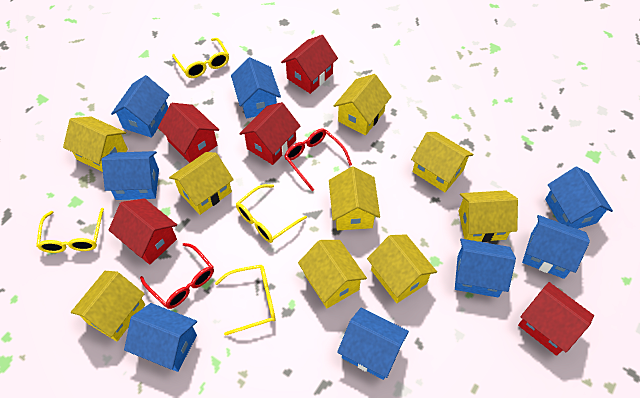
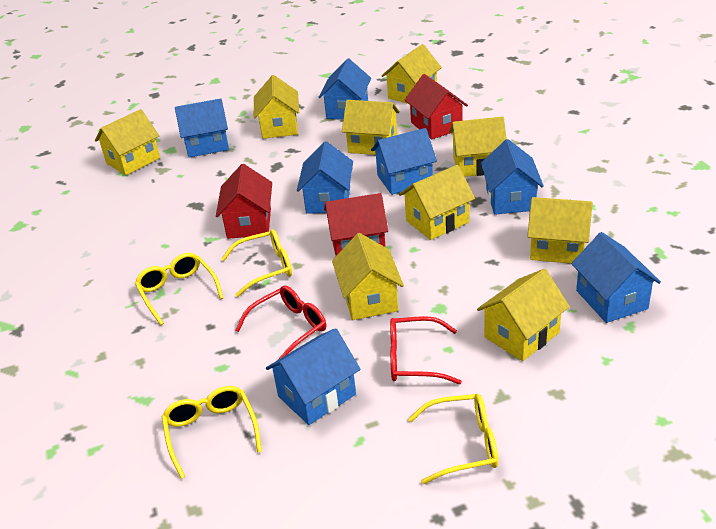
blue house: [102,151,159,200] [111,75,169,138] [124,303,197,372] [231,57,281,119] [337,308,409,380] [455,239,516,297] [522,215,590,279] [545,166,613,229] = 8 -> [175,99,229,158] [266,328,360,425] [297,141,353,213] [319,59,371,120] [371,128,437,195] [481,139,544,215] [571,232,661,323] = 7
red house: [109,198,177,265] [158,103,219,163] [239,102,300,165] [281,35,338,94] [518,282,594,356] = 5 -> [216,164,272,239] [324,193,388,256] [405,74,468,139] = 3

